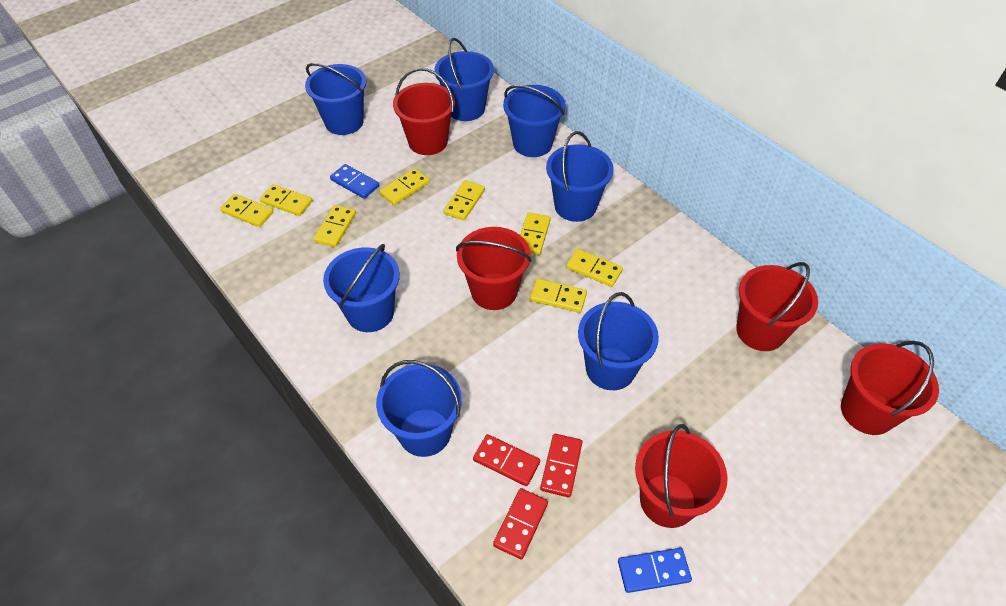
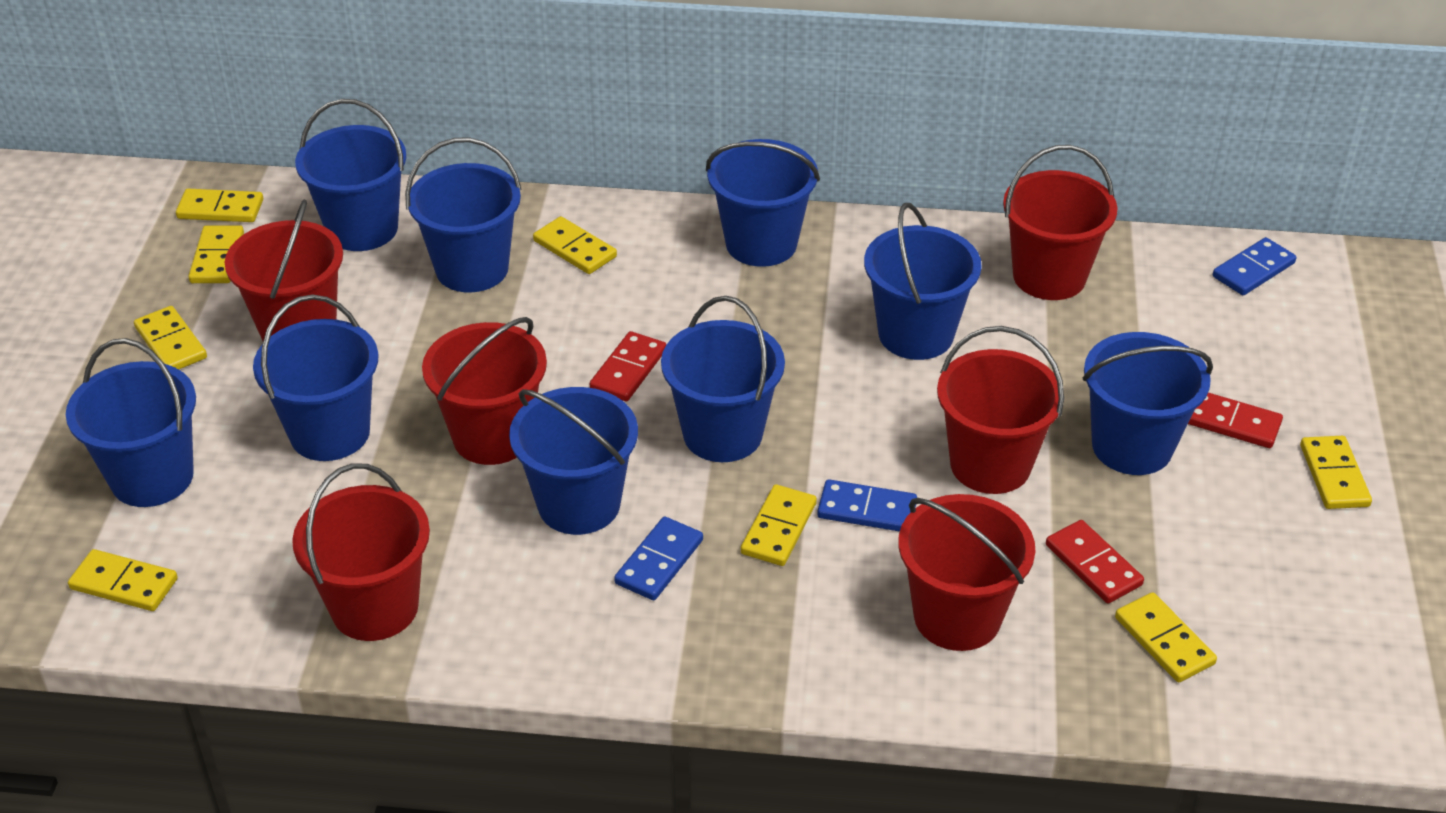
blue bucket: [305,63,366,135] [323,244,400,332] [376,360,462,457] [434,38,494,121] [503,85,566,157] [546,131,614,222] [578,292,659,390] = 7 -> [66,338,196,507] [253,295,379,461] [295,99,406,251] [405,137,522,292] [509,387,638,535] [661,296,785,462] [706,139,820,267] [864,203,982,360] [1083,332,1213,475] = 9
blue domino: [330,164,379,199] [618,548,692,593] = 2 -> [614,517,703,600] [817,479,917,532] [1213,237,1296,295] = 3
red bucket: [393,68,455,155] [456,227,532,310] [635,424,728,528] [736,262,818,351] [841,341,939,435] = 5 -> [225,200,343,341] [292,464,430,641] [422,317,547,465] [899,494,1035,651] [937,326,1064,494] [1003,145,1118,300] = 6

